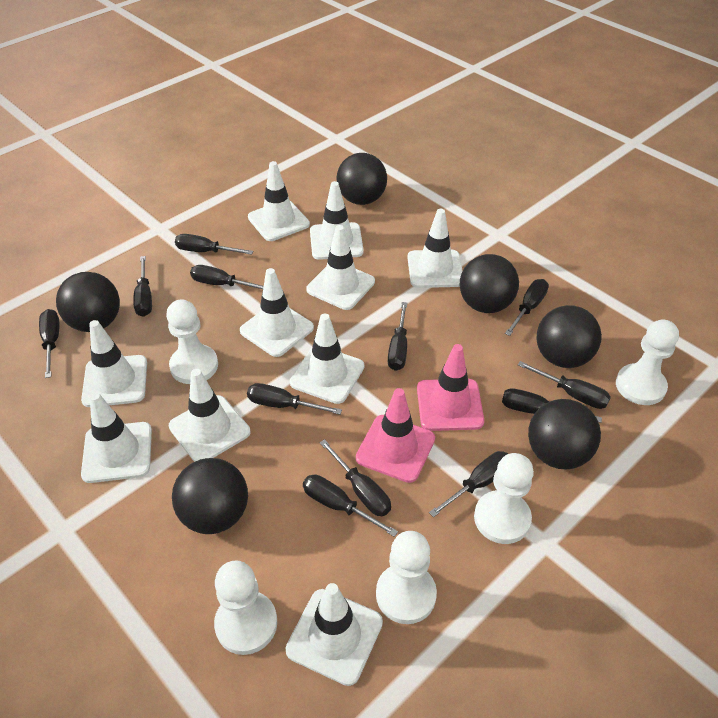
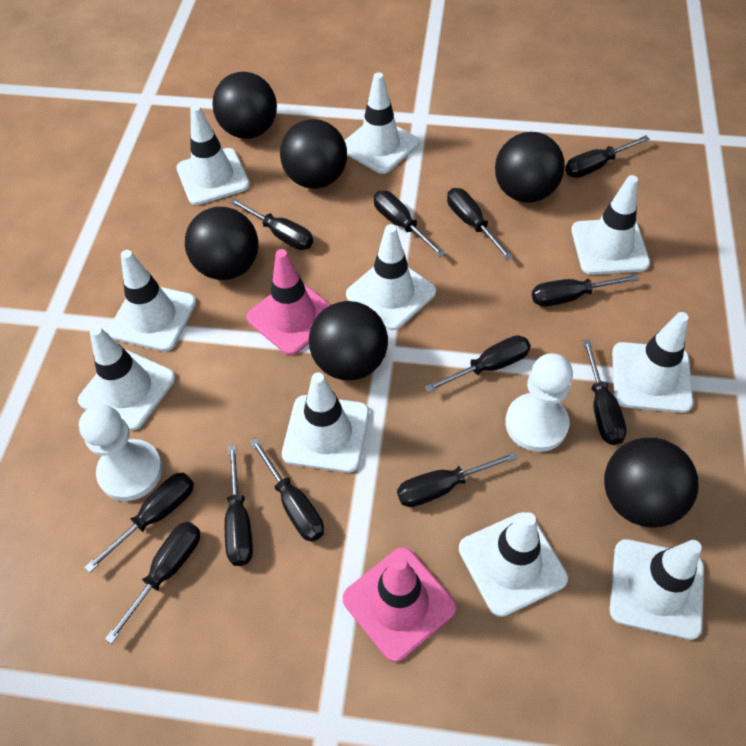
white pawn: [166,299,218,384] [214,561,277,655] [376,531,437,624] [474,453,534,544] [616,319,679,405] = 5 -> [79,404,163,501] [505,353,573,452] = 2

